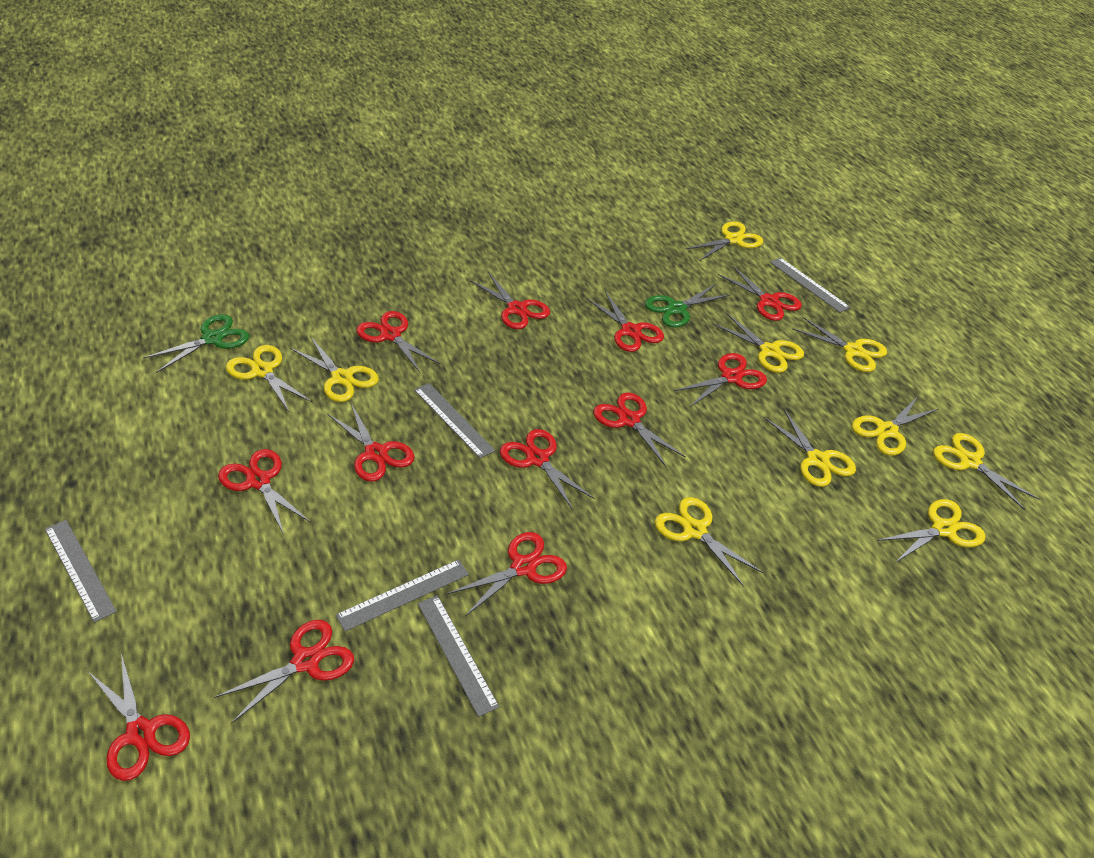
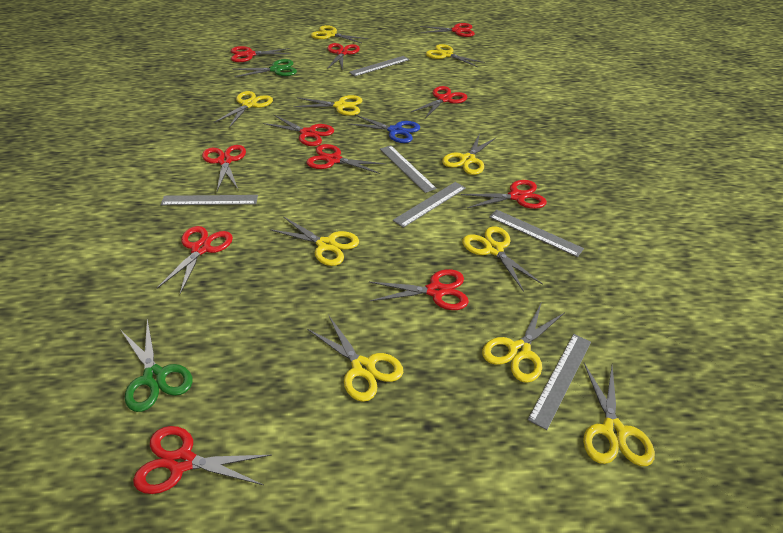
blue scissors: none = 0 -> [348,115,420,143] = 1
grey ruler: [45,520,117,623] [335,560,469,631] [414,383,495,458] [418,595,499,717] [770,257,850,312] = 5 -> [161,195,258,205] [349,56,410,76] [380,145,437,193] [393,182,466,228] [489,209,584,257] [528,334,591,430] = 6
red scissors: [89,653,190,781] [214,620,354,724] [218,449,311,535] [328,403,414,482] [356,311,441,372] [447,532,567,616] [470,272,550,329] [500,429,595,510] [586,291,664,352] [593,393,686,467] [674,353,767,407] [718,266,802,321] = 12 -> [133,426,271,494] [157,226,233,294] [202,145,246,191] [231,46,291,62] [263,115,334,146] [306,144,386,174] [327,43,360,71] [369,269,469,310] [411,86,467,118] [420,23,475,37] [461,180,547,209] = 11

